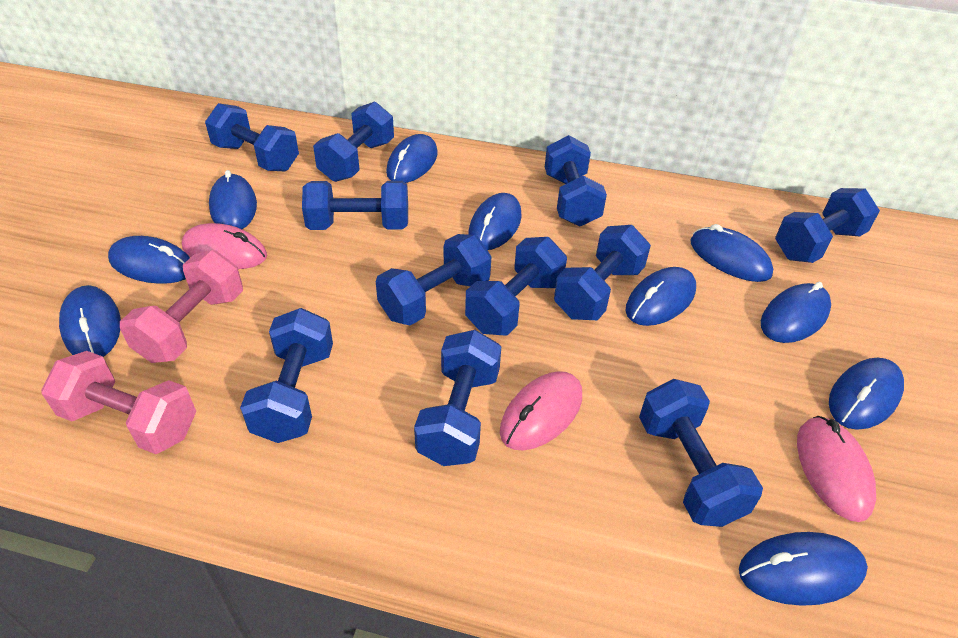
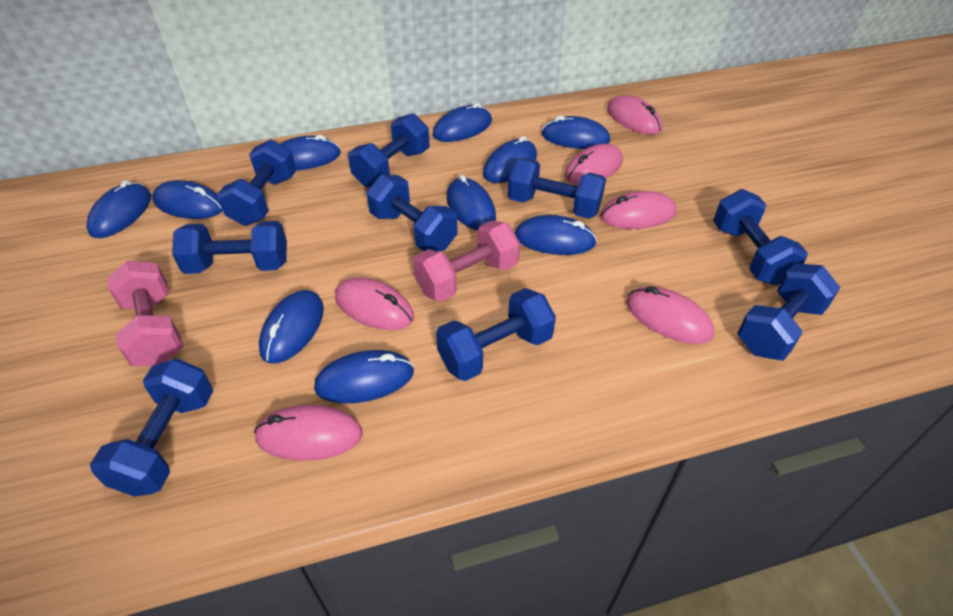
blue dumbbell: [205,103,299,171] [240,308,333,443] [302,181,408,230] [313,101,394,182] [376,234,492,326] [414,330,501,466] [465,237,567,336] [545,135,607,227] [554,225,651,320] [639,379,763,527] [775,188,880,263] = 11 -> [90,358,213,497] [172,221,287,274] [217,139,296,226] [348,113,430,187] [367,174,458,251] [436,288,556,381] [508,158,606,219] [713,189,808,285] [738,263,841,361] = 9
pink mouse: [182,223,267,269] [500,371,582,451] [797,416,876,522] = 3 -> [254,405,363,461] [335,277,414,330] [564,144,623,185] [600,191,676,229] [607,95,662,135] [626,286,714,344] = 6

